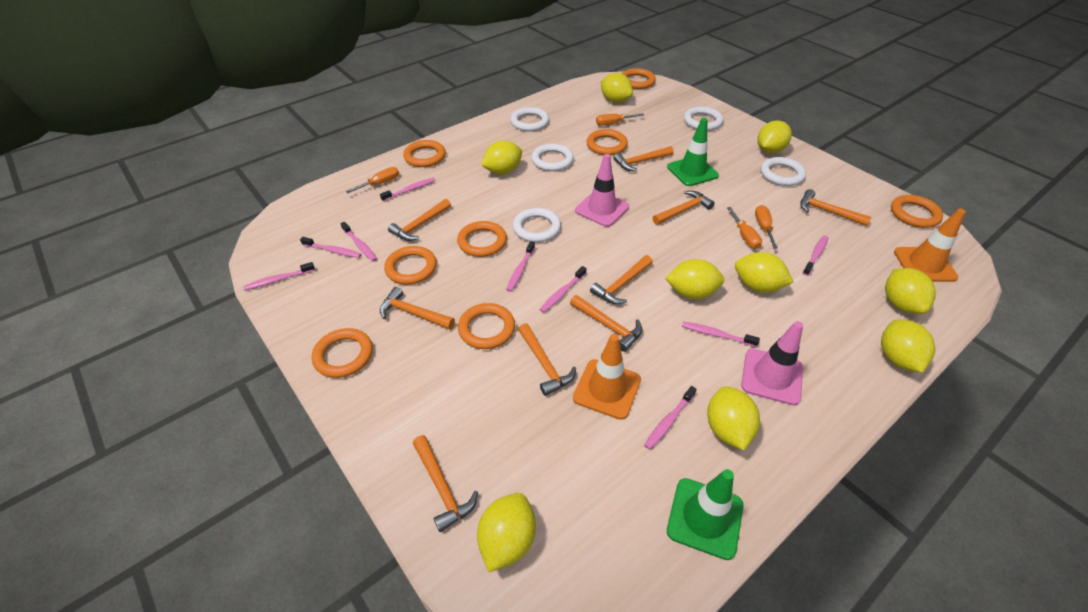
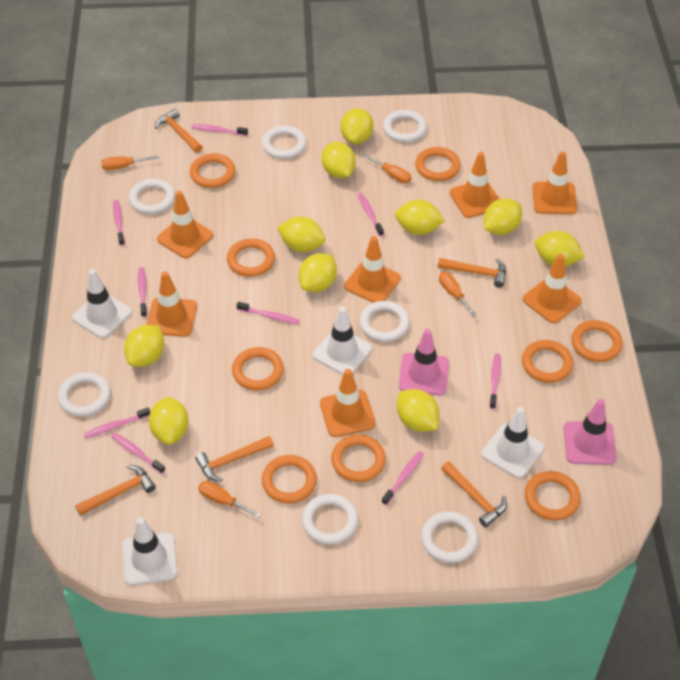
green traffic cone: [667,118,719,186] [667,469,743,560] = 2 -> none = 0
orange hammer: [380,287,455,330] [388,199,451,241] [413,435,478,532] [518,323,576,396] [570,295,642,352] [590,255,653,304] [613,146,674,171] [653,191,715,225] [800,189,871,226] = 9 -> [75,465,156,516] [155,108,203,153] [195,436,274,482] [438,258,506,288] [441,461,507,527] = 5
orange ring: [312,328,373,378] [384,246,437,285] [403,140,446,167] [457,221,507,257] [458,303,515,349] [587,129,628,155] [622,68,656,89] [891,195,943,228] = 8 -> [190,154,235,188] [227,239,275,277] [232,347,284,390] [262,455,317,504] [331,435,386,482] [415,147,461,181] [522,340,574,383] [525,471,581,521] [572,320,623,362] = 9
orange traffic cone: [573,334,641,420] [894,209,966,282] = 2 -> [147,271,197,337] [157,191,213,258] [320,369,376,437] [344,236,401,303] [450,152,499,218] [523,254,582,323] [532,151,577,214] = 7
white ring: [510,107,549,131] [513,208,561,242] [531,143,574,171] [684,106,723,131] [761,157,806,186] = 5 -> [58,372,111,417] [129,179,175,214] [262,126,306,159] [302,494,358,544] [359,301,410,342] [383,110,427,142] [421,511,478,563] = 7
white traffic cone: none = 0 -> [72,269,132,338] [122,517,177,585] [313,306,372,375] [481,407,544,478] = 4
yellow lemon: [477,493,536,572] [481,141,522,174] [601,73,633,103] [665,259,724,299] [707,386,760,450] [735,252,794,293] [757,120,792,154] [881,319,935,373] [885,268,936,314] = 9 -> [124,325,164,367] [148,397,189,445] [277,216,325,252] [299,253,337,292] [321,142,356,178] [341,108,373,144] [395,200,445,235] [397,389,440,432] [484,198,522,235] [535,231,585,267] = 10

